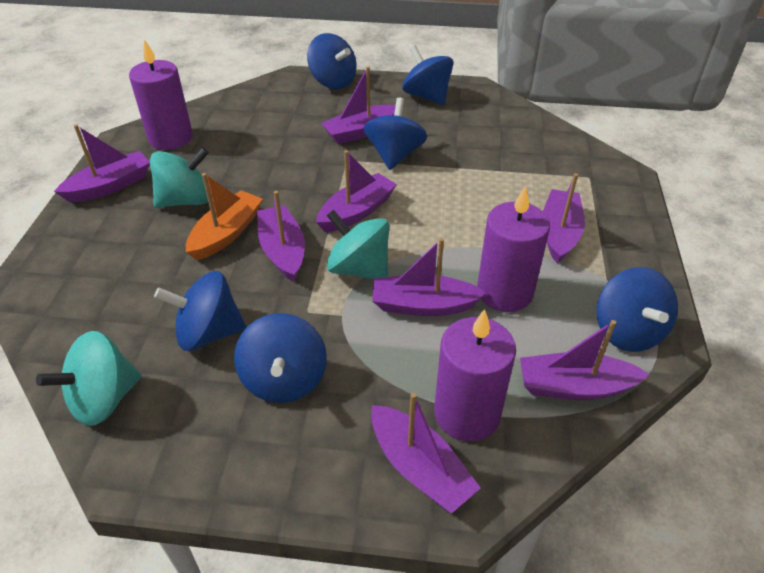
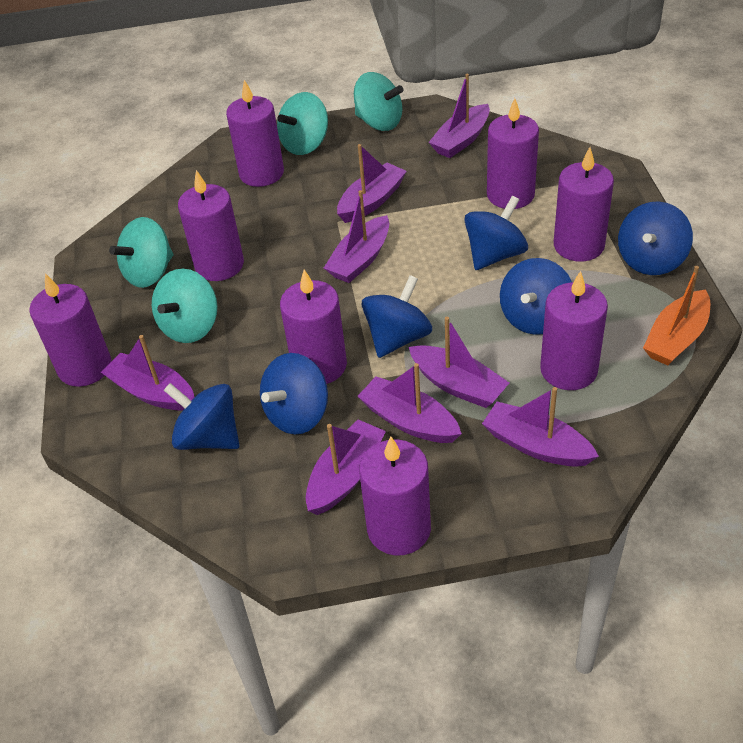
purple candle: [129,39,193,150] [434,309,516,441] [477,186,550,312] = 3 -> [29,273,111,387] [178,170,244,281] [226,80,284,187] [280,270,347,384] [359,436,431,556] [487,98,539,209] [540,271,608,390] [554,147,614,262] = 8
turquoise spinning top: [36,331,141,426] [150,147,209,208] [326,210,389,279] = 3 -> [109,217,173,288] [152,269,218,343] [277,92,328,155] [354,72,403,131] = 4

